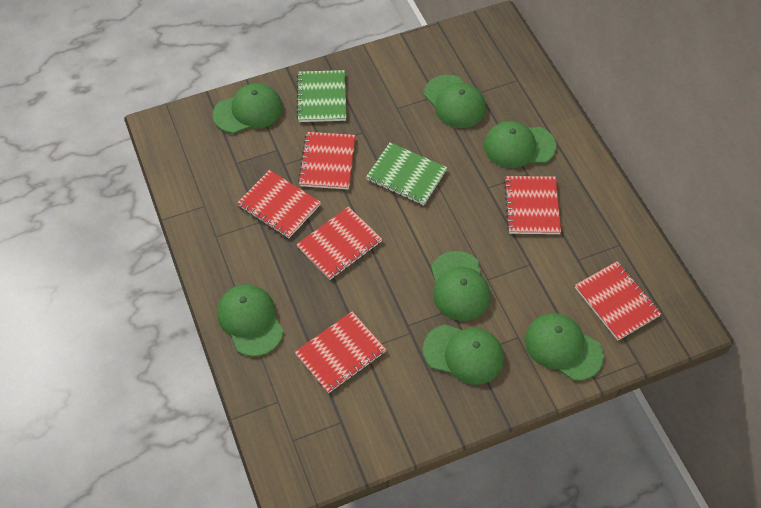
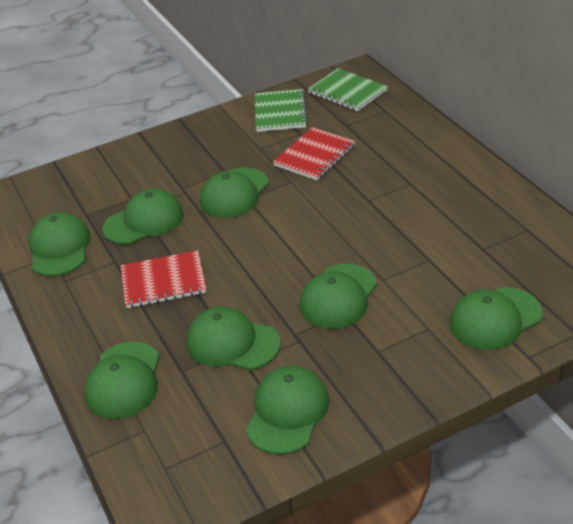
green cap: [213,83,283,134] [217,284,284,357] [423,325,504,385] [424,75,486,128] [431,251,491,321] [484,121,556,168] [525,313,604,381] = 7 -> [29,212,91,276] [84,341,159,419] [103,189,184,245] [187,306,281,370] [200,168,269,218] [246,365,329,455] [299,264,377,329] [450,287,543,350] = 8
red notebook: [237,170,321,238] [295,311,386,393] [296,207,382,280] [298,132,355,190] [504,176,561,234] [575,261,662,340] = 6 -> [121,250,206,308] [273,127,355,180] = 2

